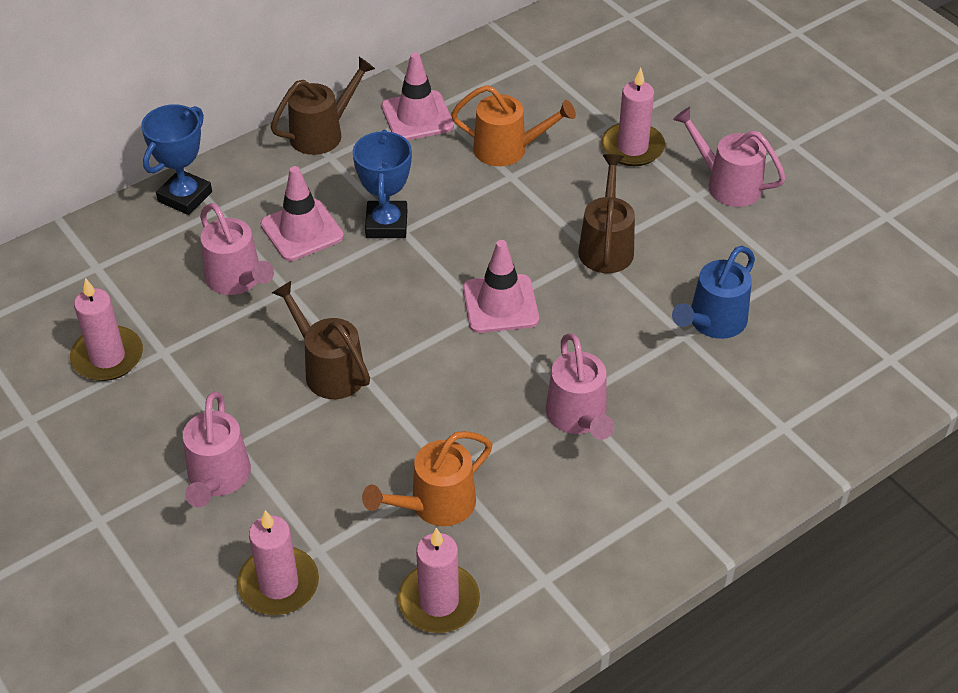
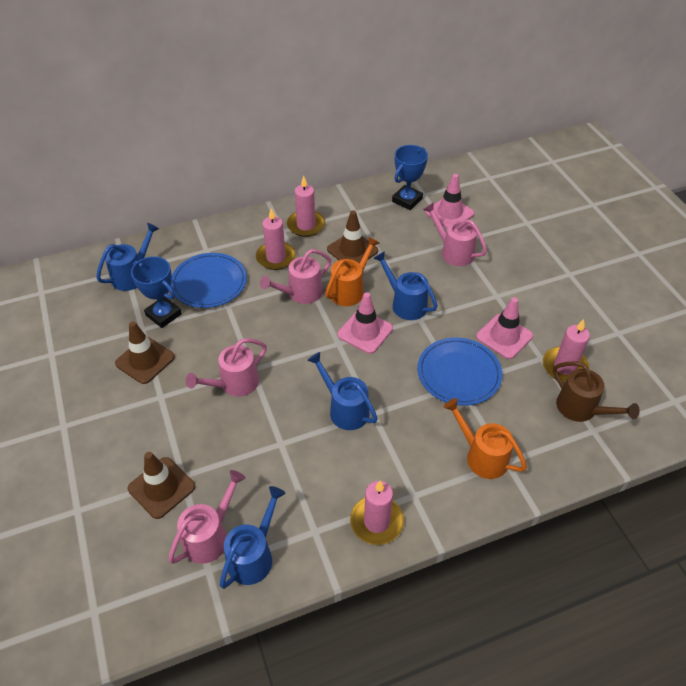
blue plate: none = 0 -> [171,253,247,308] [417,338,502,406] = 2
blue watering can: [672,246,755,339] = 1 -> [96,223,159,291] [220,486,286,589] [307,352,378,430] [373,251,438,320] = 4
brown traffic cone: none = 0 -> [115,321,175,384] [128,452,195,519] [327,210,378,263] = 3
brown watering can: [271,57,375,155] [272,281,370,399] [578,154,635,273] = 3 -> [553,361,640,422] = 1

